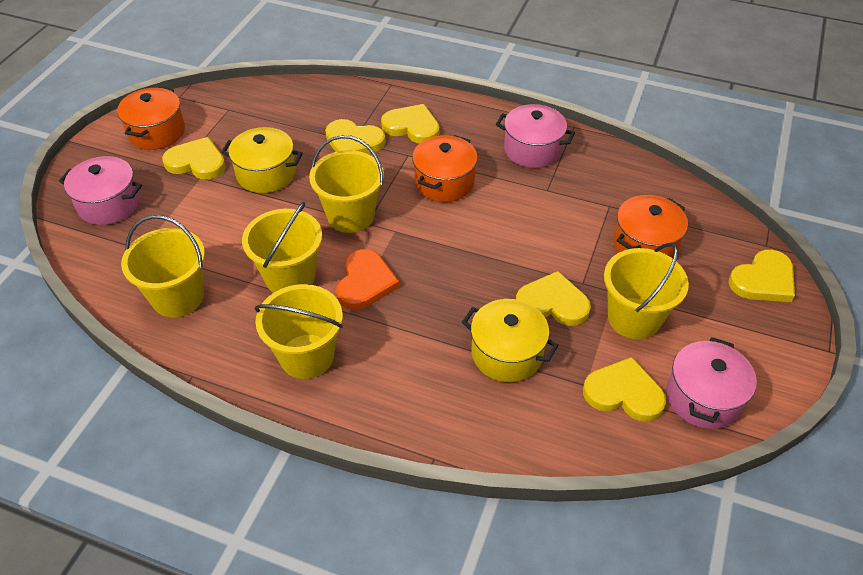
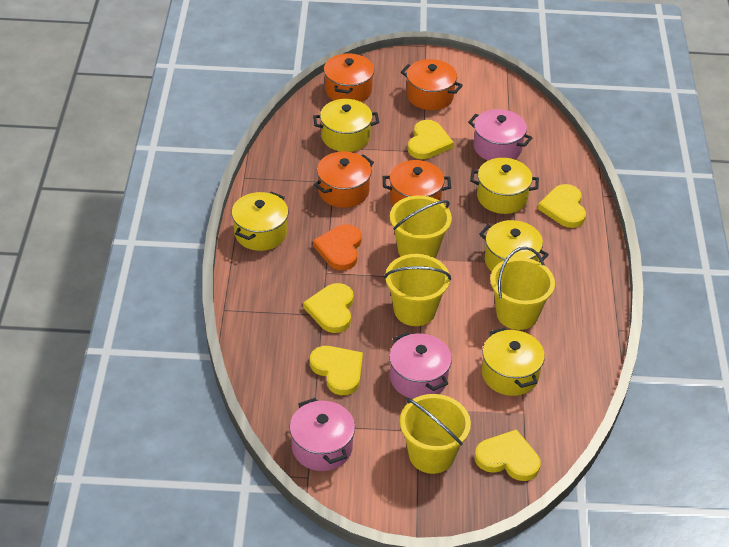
orange pot: [117,87,185,150] [412,135,478,202] [613,195,688,258] = 3 -> [314,152,374,208] [324,53,374,102] [383,160,451,206] [401,59,463,110] = 4
yellow bucket: [121,215,205,317] [242,201,322,293] [254,284,343,379] [309,135,384,233] [604,243,689,340] = 5 -> [384,254,451,326] [390,196,452,258] [400,394,471,474] [490,247,555,330] = 4
yellow heart: [162,137,226,180] [325,119,385,154] [381,104,440,143] [516,271,591,326] [583,357,666,422] [728,250,795,302] = 6 -> [303,283,354,333] [310,346,363,395] [408,120,454,159] [475,429,541,481] [538,184,586,228] = 5
yellow pot: [221,127,303,193] [462,299,559,382] = 2 -> [232,192,288,251] [313,99,379,152] [470,158,539,214] [479,220,549,272] [482,327,545,396] = 5

